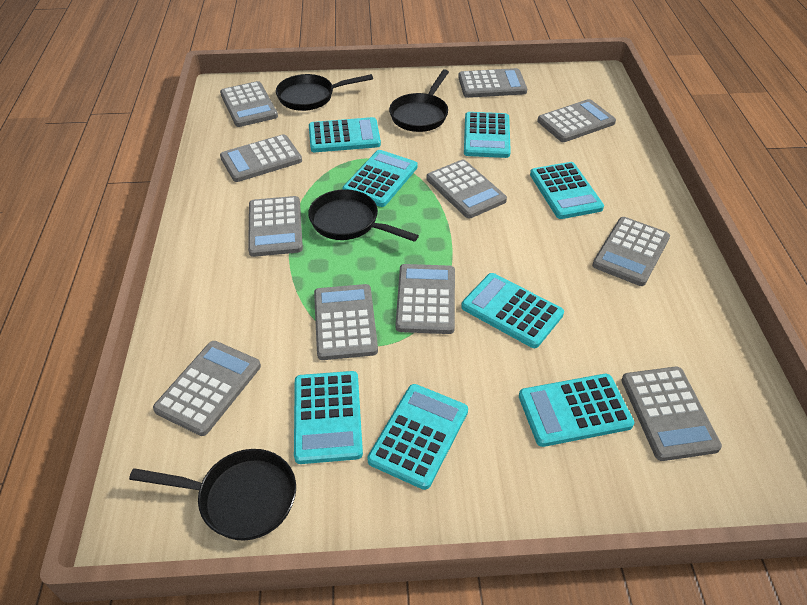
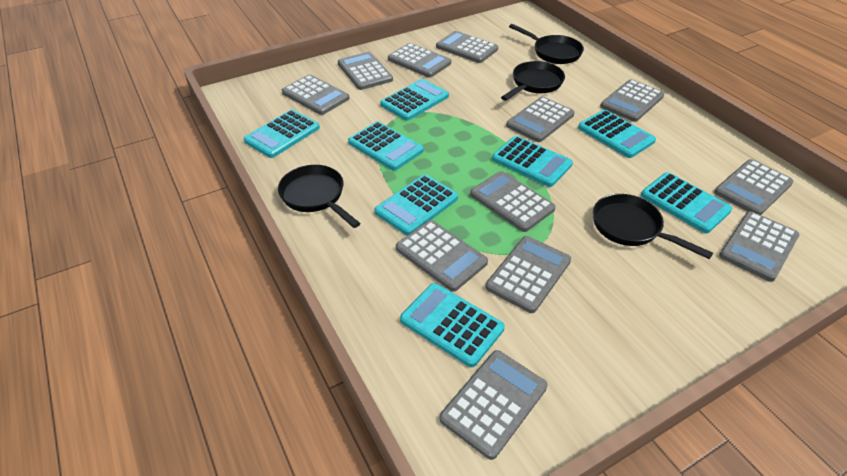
grey calculator: [153,341,261,436] [220,81,278,127] [220,134,302,182] [248,196,303,257] [314,284,378,360] [396,264,455,334] [426,160,507,218] [458,68,527,98] [537,99,616,142] [592,217,670,286] [621,367,722,461] = 11 -> [282,75,350,115] [338,52,393,90] [388,43,451,78] [396,220,488,292] [436,31,498,63] [439,350,548,460] [470,171,556,232] [485,236,571,313] [506,97,575,142] [600,79,665,122] [714,159,794,215] [719,211,800,282] = 12

